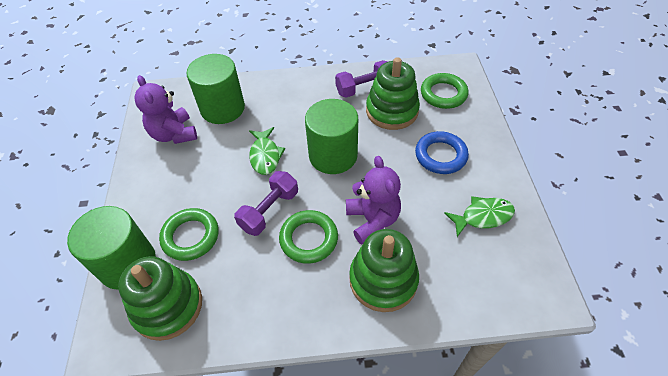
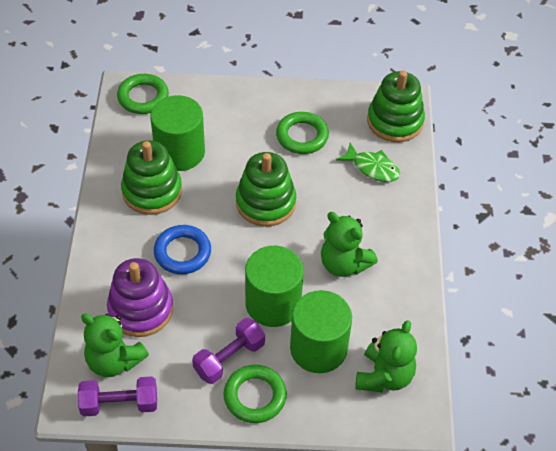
green fish: [249,127,285,175] [444,196,515,237] = 2 -> [336,143,400,182] = 1
green teddy bear: none = 0 -> [81,313,149,377] [321,212,378,277] [355,320,417,393] = 3
purple stacking toy: none = 0 -> [107,258,173,337] = 1
purple teddy bear: [134,75,197,144] [346,156,401,245] = 2 -> none = 0

